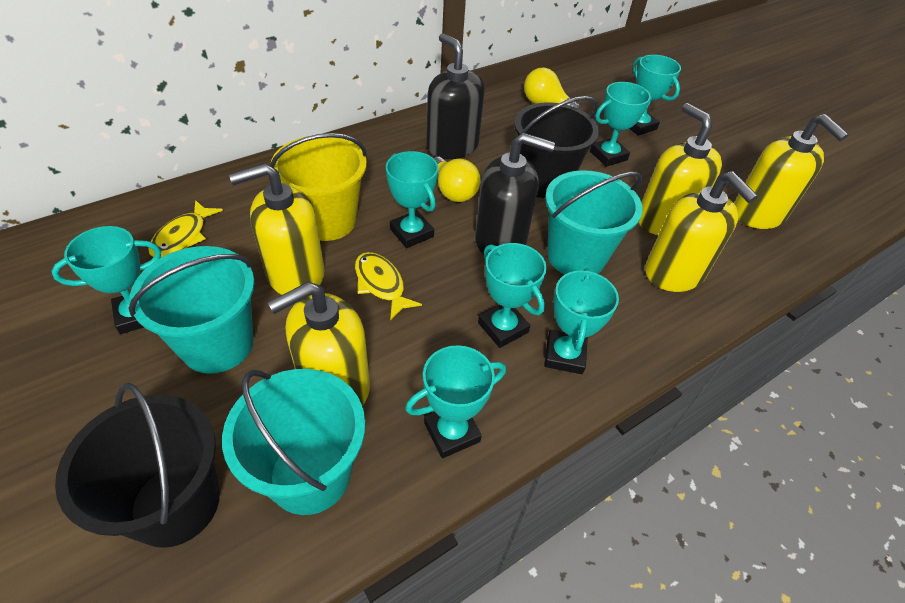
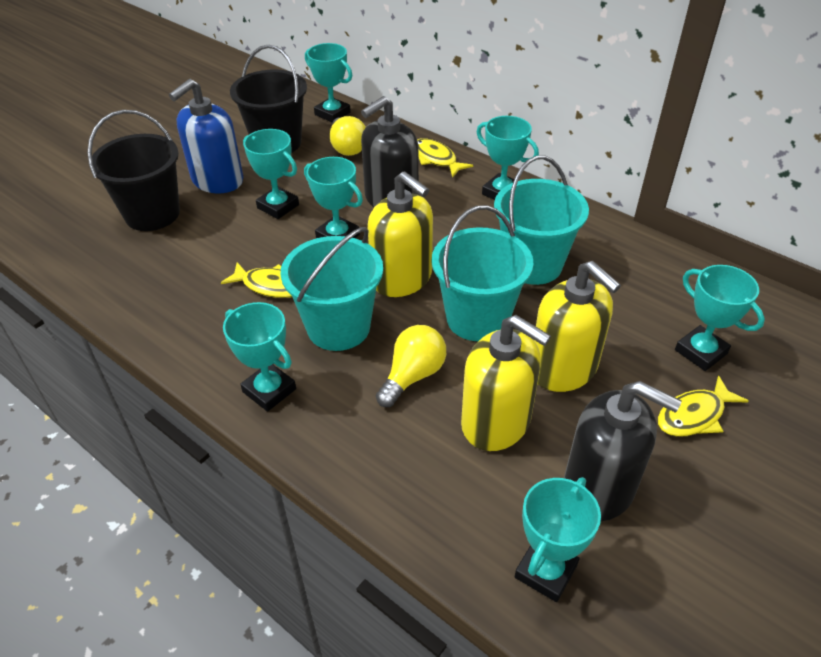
blue soap dispenser: none = 0 -> [169,79,244,194] = 1
yellow bucket: [270,133,367,241] = 1 -> none = 0
yellow fish: [148,200,223,257] [355,252,422,320] = 2 -> [221,262,292,298] [417,138,473,178] [658,375,748,437] = 3
yellow soap dispenser: [229,163,325,295] [267,282,370,405] [638,103,722,235] [645,171,758,292] [734,114,849,229] = 5 -> [367,171,433,297] [461,315,551,451] [534,261,621,392] = 3

